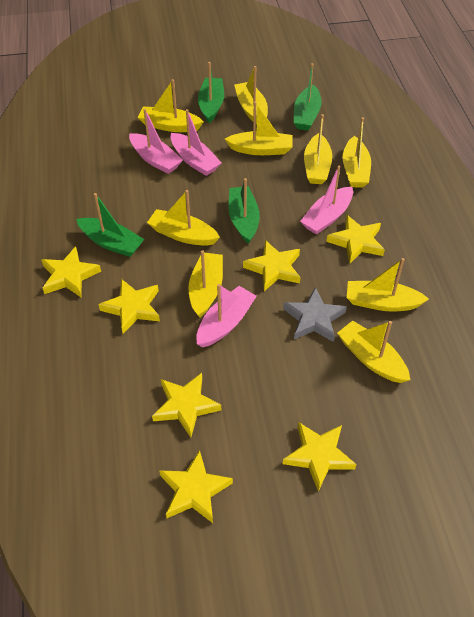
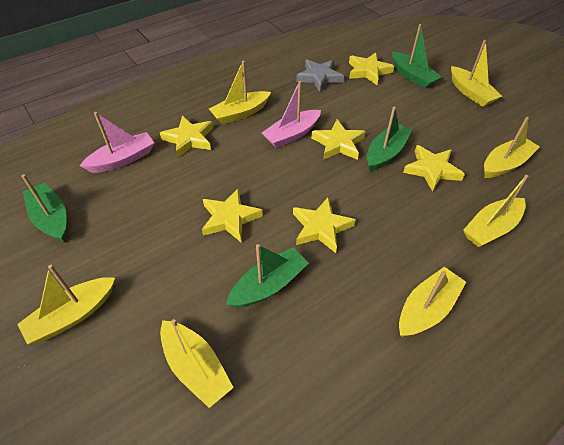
pink boat: [129,109,183,174] [171,109,221,176] [196,284,257,347] [300,166,353,235] = 4 -> [80,112,154,173] [262,81,321,148] = 2
yellow boat: [138,79,204,132] [147,190,220,246] [189,250,223,317] [225,102,293,155] [234,66,268,125] [304,114,332,184] [337,321,410,383] [343,117,371,188] [347,258,429,312] = 9 -> [17,265,115,344] [160,319,234,408] [209,61,271,124] [399,267,466,337] [451,40,502,107] [463,175,528,247] [484,117,540,178] = 7
yellow star: [41,247,101,297] [98,279,160,334] [152,373,221,437] [159,450,233,523] [243,240,300,291] [283,422,357,491] [326,215,385,264] = 7 -> [160,116,213,157] [202,188,263,242] [293,198,355,253] [311,119,366,160] [349,53,394,85] [403,145,465,192] = 6

